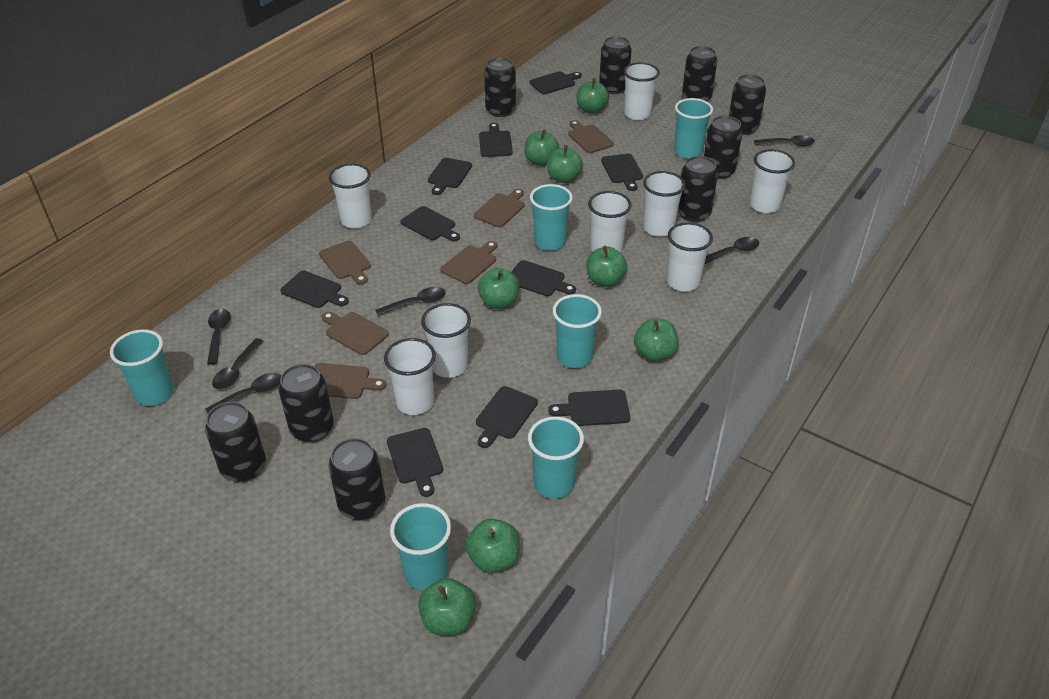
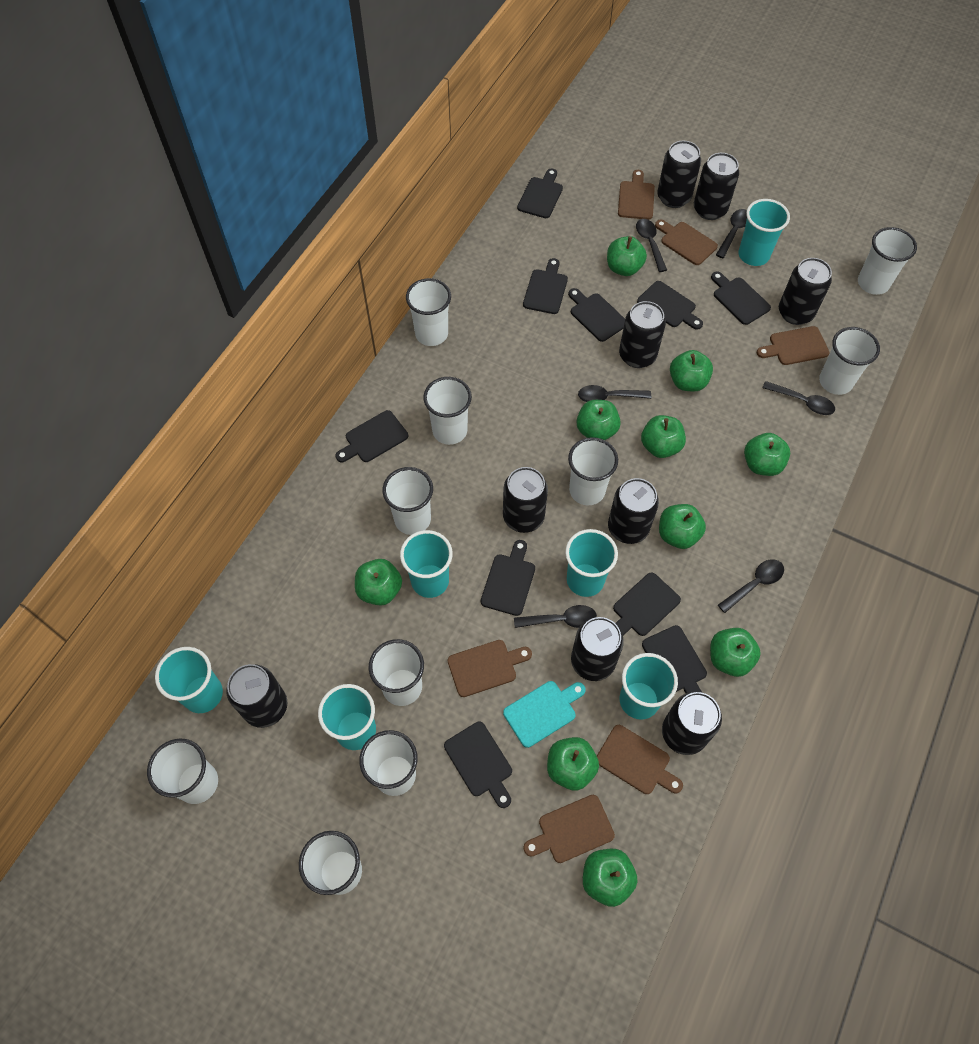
green apple: [418,578,476,635] [465,519,520,573] [477,268,519,309] [524,129,560,166] [547,145,583,183] [576,78,609,114] [586,246,627,287] [634,318,679,362] = 8 -> [355,559,402,606] [547,737,599,791] [577,400,621,440] [583,849,638,907] [607,236,647,276] [641,415,686,458] [659,504,706,549] [670,350,713,391] [710,628,761,677] [744,433,790,476] = 10
turquoise cutting board: none = 0 -> [503,681,586,748] = 1
white cup: [329,163,372,229] [384,338,436,415] [421,303,471,378] [588,191,631,253] [623,63,660,120] [643,171,685,237] [667,222,713,292] [750,149,795,213] = 8 -> [147,739,218,804] [299,831,362,895] [359,730,418,796] [369,639,424,706] [383,467,433,535] [406,278,451,346] [423,377,472,445] [568,437,618,505] [819,327,880,395] [858,227,917,295] = 10

